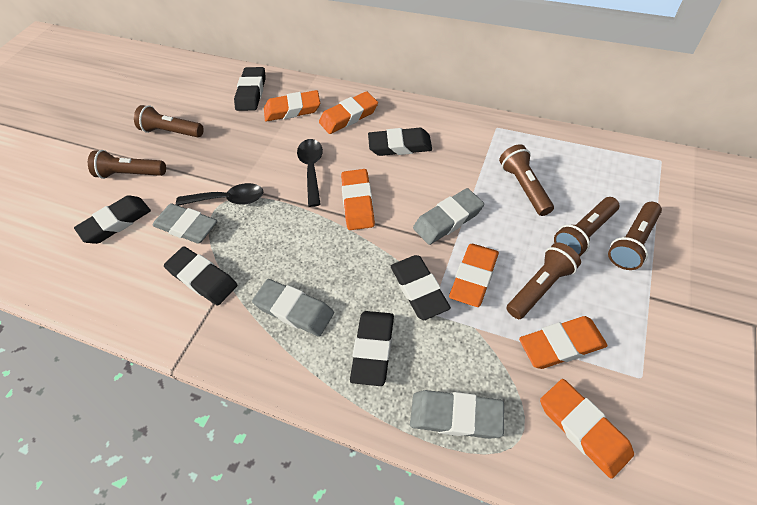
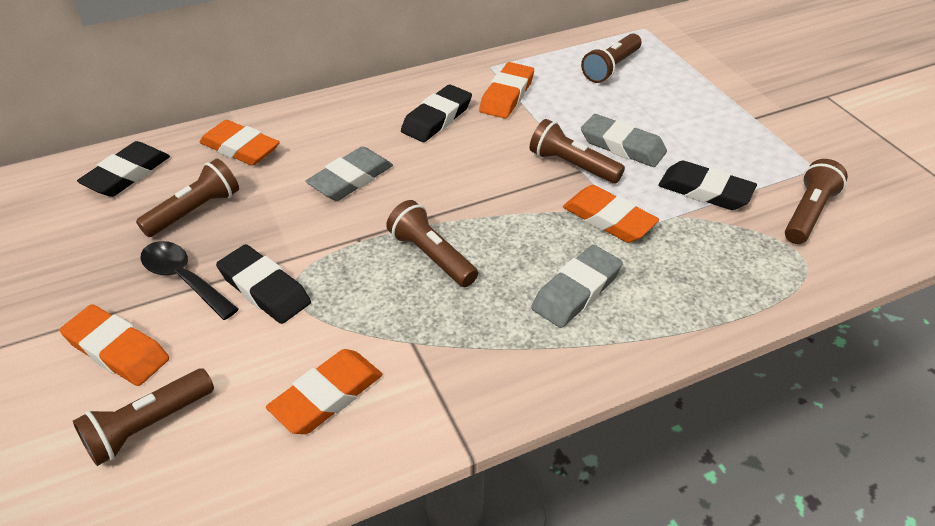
black eraser: [74,195,151,244] [164,246,237,305] [234,67,266,111] [350,311,394,386] [368,128,432,156] [391,255,451,320] = 6 -> [77,141,170,197] [216,244,311,324] [401,84,472,142] [658,161,757,210] = 4
black spoon: [176,183,264,206] [297,139,323,207] = 2 -> [140,241,239,320] = 1
grey eraser: [153,203,217,244] [252,279,334,337] [410,390,504,439] [413,188,484,245] = 4 -> [306,146,393,201] [531,245,623,328] [581,114,667,167] = 3
orange eraser: [264,90,320,121] [319,91,378,134] [341,169,375,230] [449,244,499,307] [519,316,608,369] [540,379,634,479] = 6 -> [60,304,169,386] [200,120,280,166] [266,349,382,434] [479,62,534,119] [563,185,659,243] = 5

